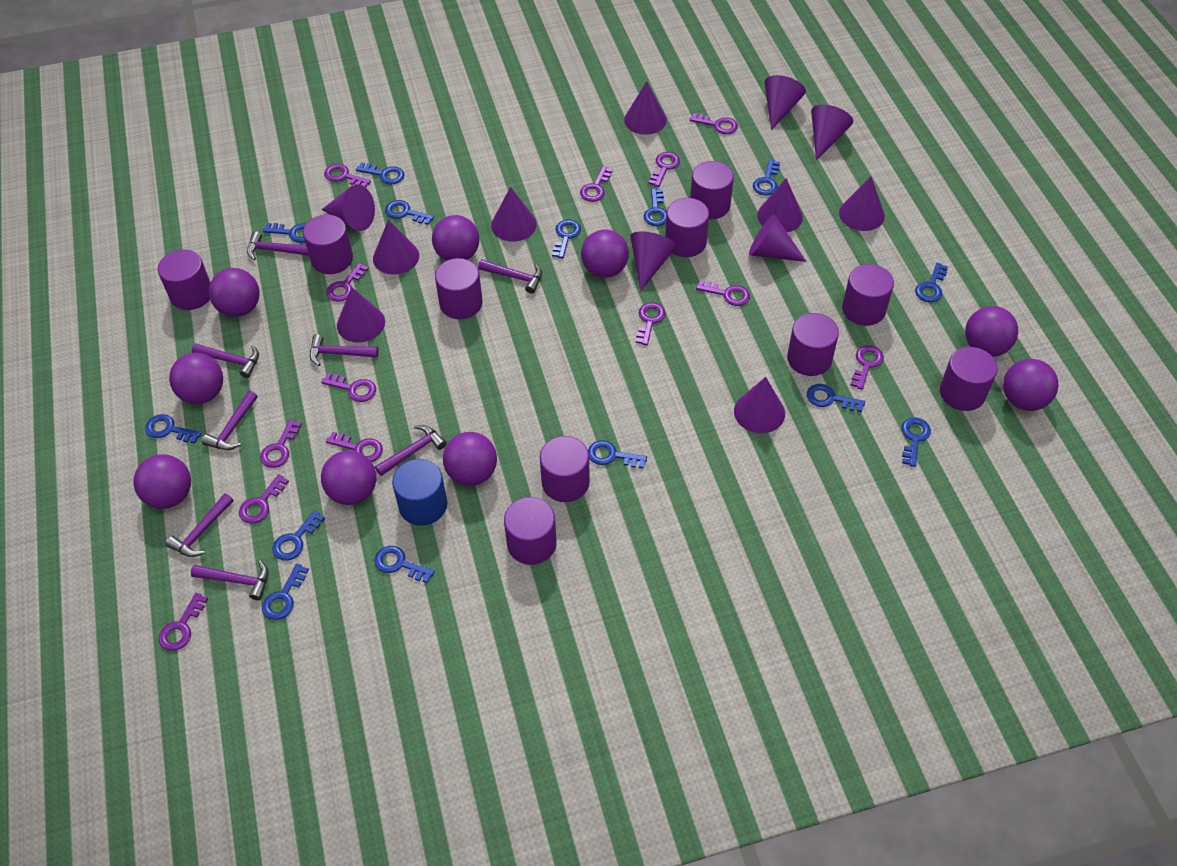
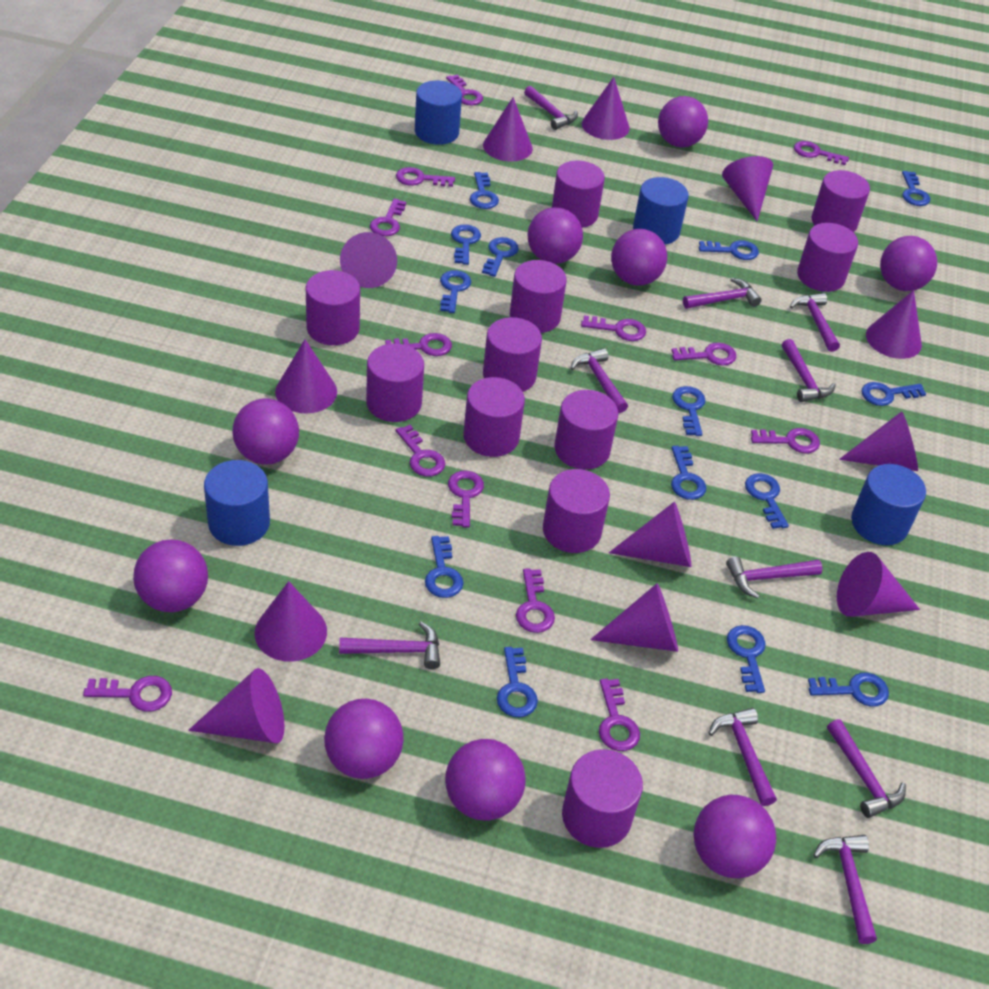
blue cylinder: [392,459,447,526] = 1 -> [204,460,270,546] [415,81,462,145] [633,177,689,244] [851,464,926,545] = 4
purple cylinder: [157,250,211,310] [303,215,353,274] [435,258,483,319] [504,497,557,565] [540,436,590,502] [665,198,709,257] [690,161,734,219] [787,313,839,376] [842,264,894,326] [940,347,998,411] = 10 -> [306,270,360,345] [366,343,424,422] [463,377,525,457] [483,317,542,392] [510,260,567,333] [543,469,610,553] [552,161,605,228] [555,390,618,470] [562,749,643,848] [797,223,858,292] [811,170,870,232] = 11
purple hammer: [165,493,234,557] [191,560,269,600] [192,344,259,378] [202,391,258,450] [247,231,309,260] [310,334,379,366] [375,425,447,476] [478,259,542,294] = 8 -> [339,622,440,669] [524,86,578,130] [571,348,628,413] [683,278,761,309] [709,708,777,806] [726,556,822,598] [782,339,836,402] [790,293,840,352] [813,835,877,944] [827,719,906,818] = 10

